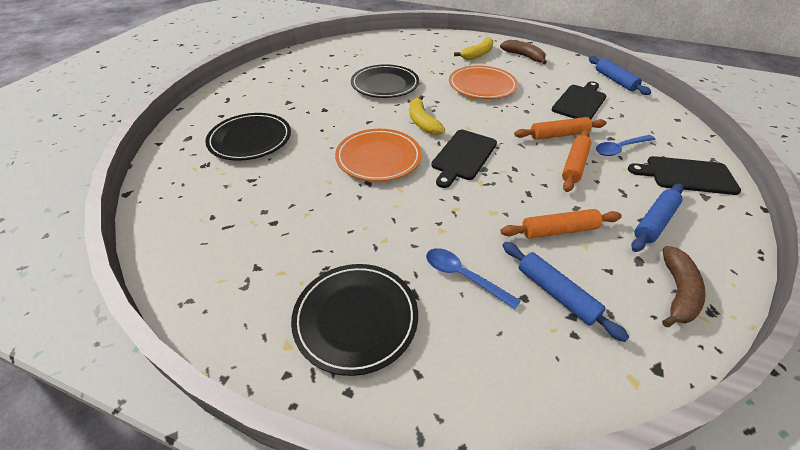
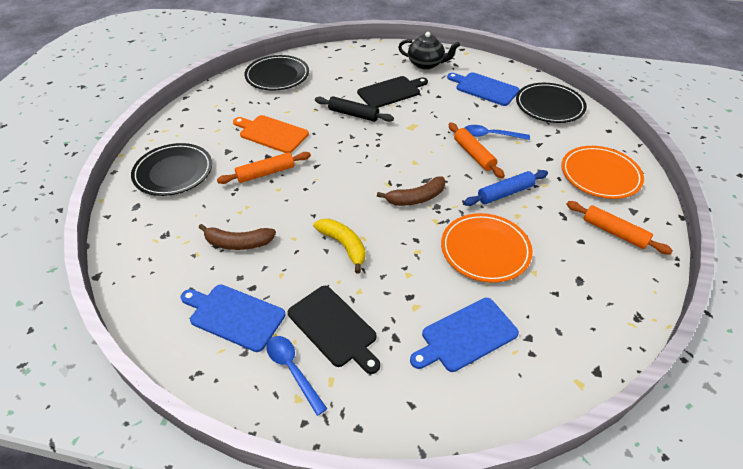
black cutting board: [431,130,497,188] [552,81,607,119] [628,156,741,195] = 3 -> [288,286,380,374] [357,76,428,108] = 2
black rolling pin: none = 0 -> [315,96,394,122] = 1
black teapot: none = 0 -> [398,32,460,70] = 1
blue cutting board: none = 0 -> [181,285,285,352] [410,298,519,372] [447,72,520,106] = 3
blue rolling pin: [502,242,629,342] [589,56,651,95] [631,184,684,252] = 3 -> [464,170,548,206] = 1
orange cutting board: none = 0 -> [233,115,309,153] = 1
yellow banana: [409,95,445,135] [454,37,494,60] = 2 -> [313,219,365,273] = 1

